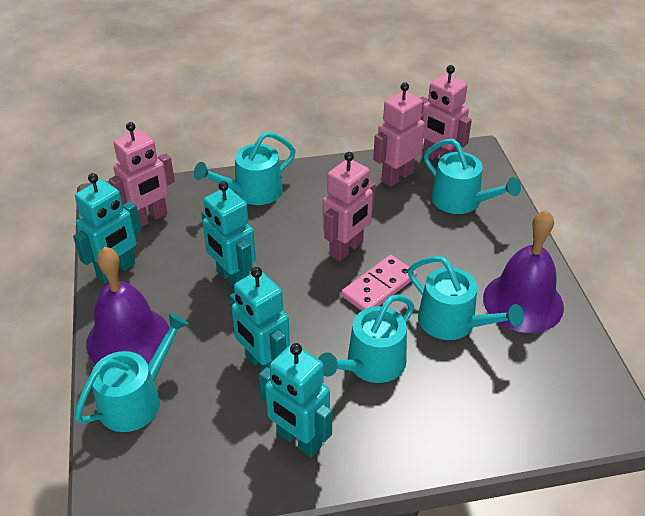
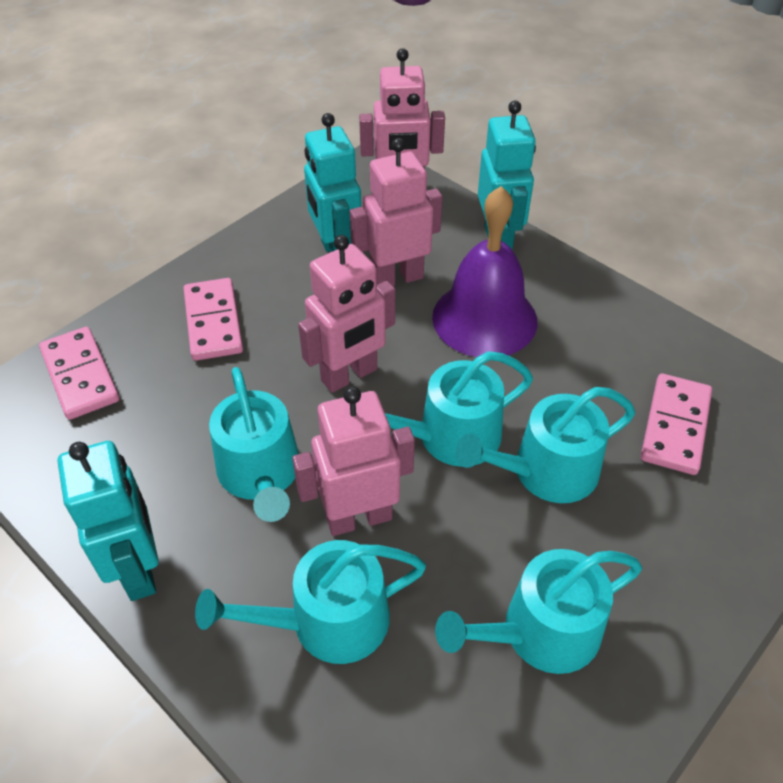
pink domino: [341,255,417,311] = 1 -> [39,327,119,420] [183,278,243,361] [641,373,712,475] = 3
purple bell: [86,247,169,364] [483,210,564,333] = 2 -> [432,186,537,357] = 1
turquoise robot: [73,173,141,284] [201,181,256,288] [230,267,290,371] [259,343,333,457] = 4 -> [58,441,159,601] [304,113,361,252] [478,100,536,250] = 3

